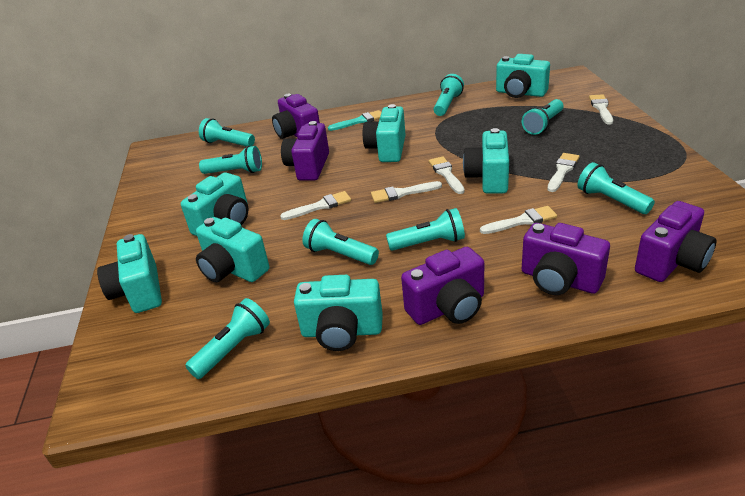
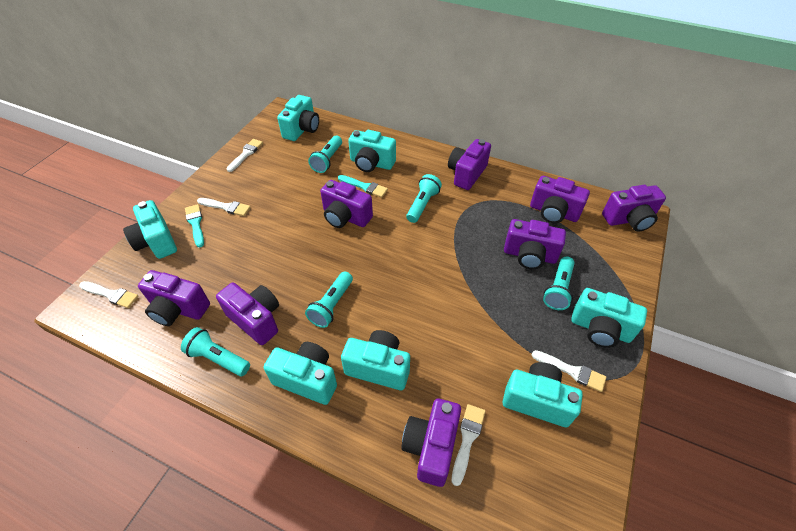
purple camera: [272,93,320,139] [281,121,329,181] [401,247,484,325] [522,223,610,295] [635,201,717,282] = 5 -> [138,270,210,326] [216,283,279,345] [320,180,373,228] [401,399,461,487] [448,139,491,190] [504,219,566,269] [530,176,590,223] [602,185,666,232] = 8
turquoise brush: [328,110,382,131] = 1 -> [185,204,204,247] [338,175,388,198] = 2
turquoise flashlight: [185,298,270,379] [199,118,255,147] [199,146,262,174] [302,219,379,265] [386,208,465,251] [433,74,464,116] [522,99,563,135] [577,162,655,214] = 8 -> [181,327,250,376] [305,271,353,328] [308,136,342,173] [406,174,442,223] [543,256,574,310] = 5
white brush: [280,191,351,220] [371,181,442,203] [429,156,465,194] [480,206,557,234] [547,153,580,192] [589,94,613,125] = 6 -> [79,281,139,308] [197,198,251,216] [226,139,263,172] [452,404,486,486] [532,350,606,392] = 5

